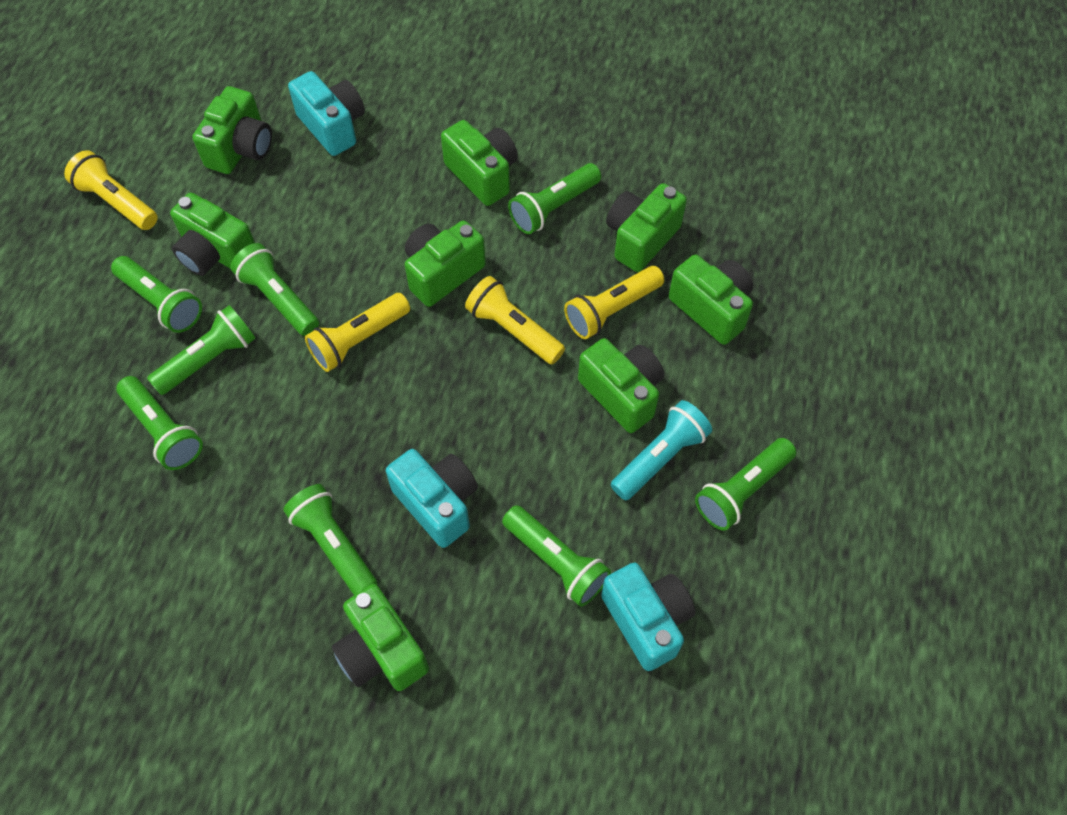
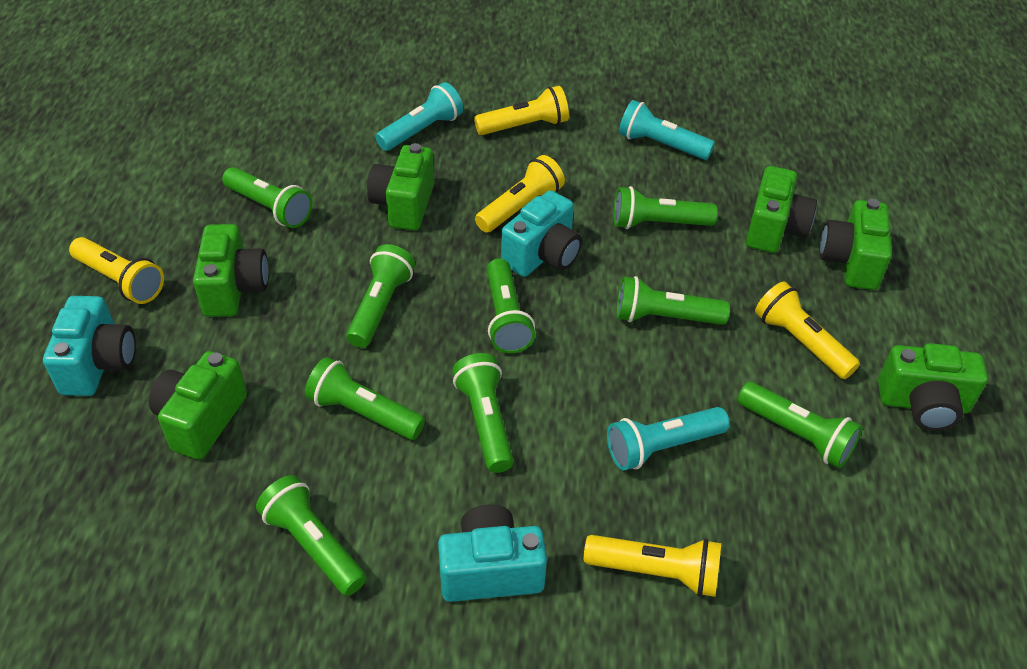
green camera: [170,193,255,276] [192,86,272,174] [332,584,429,691] [405,220,486,307] [441,120,518,206] [578,338,664,433] [606,183,687,272] [669,254,753,345] = 8 -> [149,351,247,460] [193,224,269,317] [367,143,434,230] [746,166,817,253] [820,199,892,290] [878,343,988,431] = 6
green flashlight: [111,256,202,333] [116,376,203,470] [147,305,256,395] [230,243,319,336] [283,484,377,595] [502,505,611,607] [508,163,601,234] [695,438,796,531] = 8 -> [222,167,312,228] [256,475,367,596] [305,357,425,440] [346,244,415,348] [452,353,514,473] [487,259,535,353] [614,186,718,229] [616,276,730,325] [738,382,862,468] = 9
turquoise flashlight: [611,400,712,500] = 1 -> [376,82,463,151] [607,407,730,471] [619,100,715,160] = 3
yellow flashlight: [64,150,158,230] [305,293,410,372] [465,276,565,364] [564,266,664,339] = 4 -> [69,237,164,304] [474,86,569,135] [475,155,565,233] [584,535,721,597] [755,281,860,379] = 5

